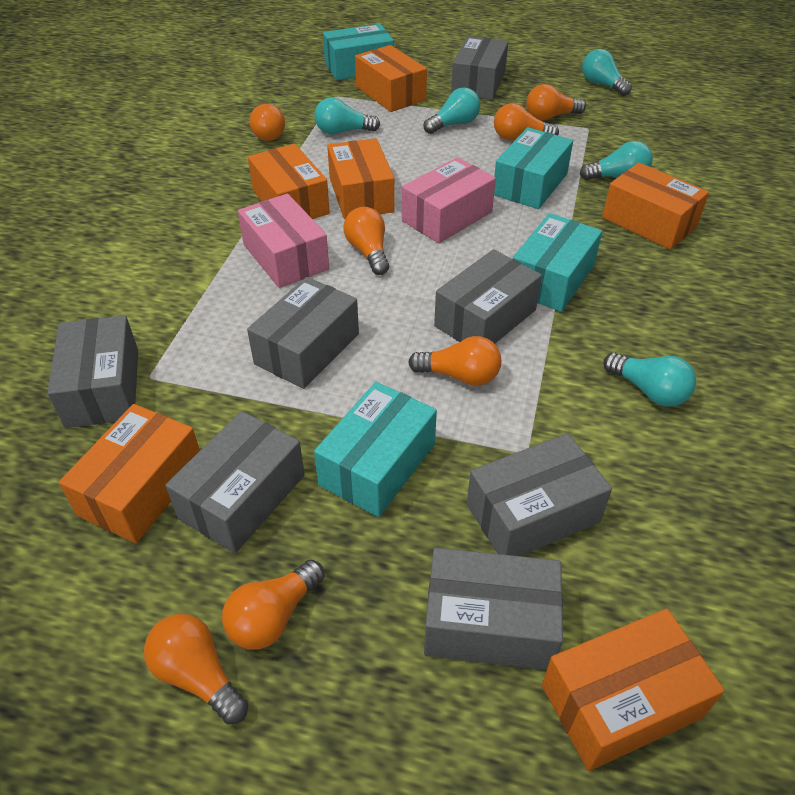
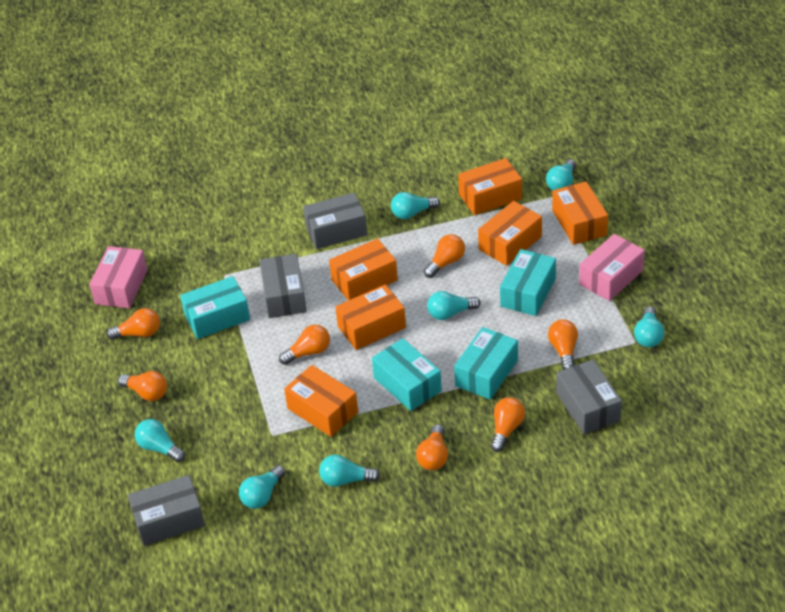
grey box: [47,315,138,428] [165,411,305,553] [247,277,359,389] [424,548,563,670] [434,249,542,344] [451,36,508,100] [467,433,612,556] = 7 -> [128,475,205,546] [259,254,307,318] [303,193,367,249] [556,360,622,434] = 4
turquoise light bulb: [314,97,380,134] [424,87,480,134] [580,141,653,180] [582,49,632,96] [603,353,696,407] = 5 -> [135,419,185,463] [239,465,285,509] [319,454,380,487] [391,192,440,219] [427,291,480,320] [546,159,576,191] [634,307,664,347] = 7

